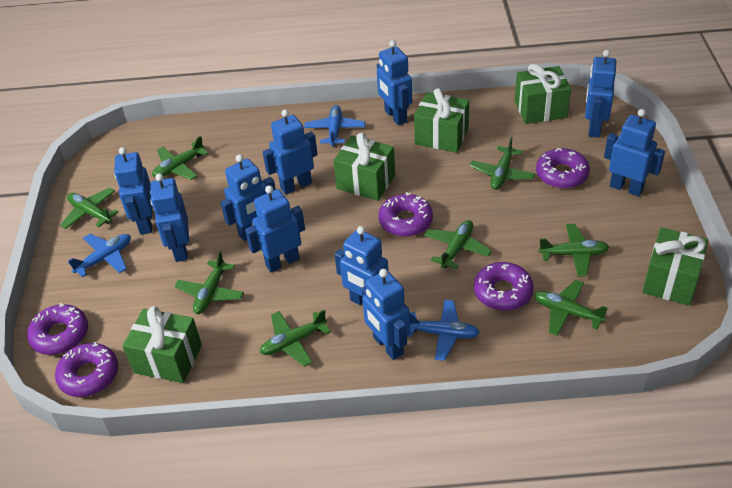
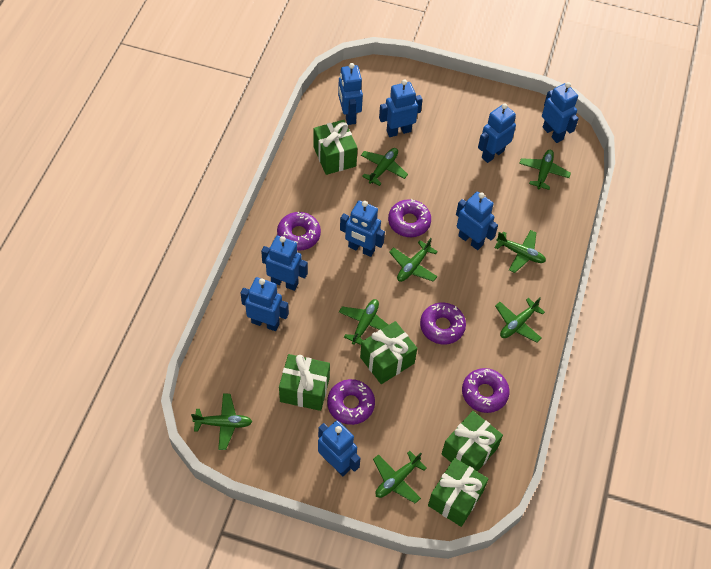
blue plane: [68,234,131,278] [304,105,365,147] [407,300,480,361] = 3 -> none = 0
blue robot: [114,147,153,234] [150,173,189,262] [220,154,276,241] [245,186,305,272] [263,109,318,195] [335,226,388,305] [361,269,410,360] [377,40,412,126] [585,50,616,138] [604,109,665,196] = 10 -> [241,277,289,331] [261,236,308,291] [318,421,361,476] [338,63,363,125] [340,200,385,257] [379,80,423,137] [456,192,498,250] [478,103,516,163] [542,82,579,143] = 9

